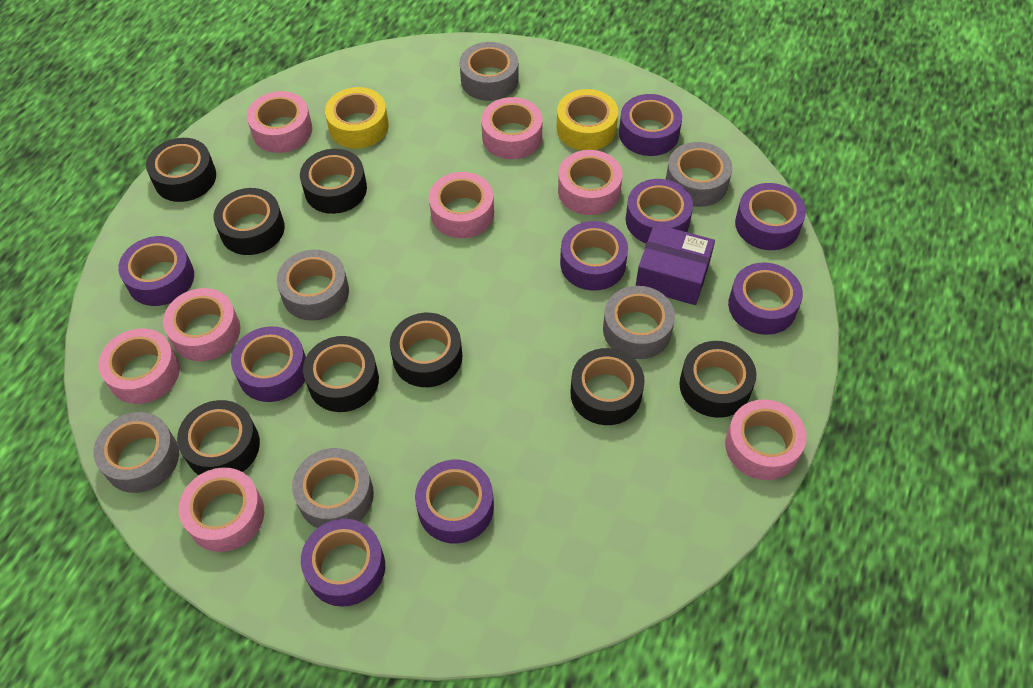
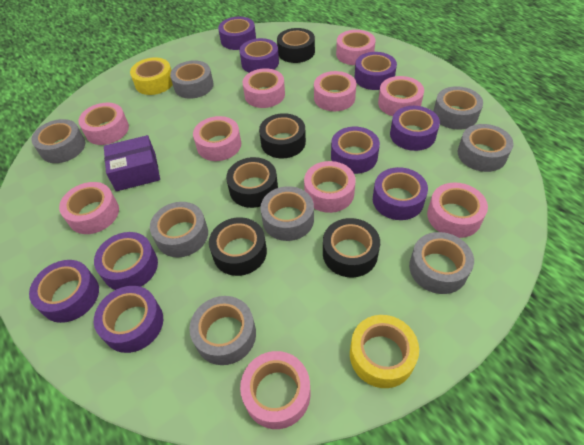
black tape: [146,138,216,202] [177,400,260,475] [214,188,285,255] [300,149,367,214] [303,336,379,412] [390,313,462,387] [570,348,645,425] [679,341,756,418] = 8 -> [209,217,267,276] [226,157,278,208] [259,113,306,158] [277,28,315,63] [323,218,380,278] = 5
grey tape: [93,412,179,493] [277,250,349,321] [292,448,374,528] [460,42,519,101] [603,286,675,359] [666,142,732,207] = 6 -> [31,119,85,163] [150,202,208,257] [170,60,214,99] [189,296,256,365] [260,186,314,241] [409,232,474,294] [433,86,483,130] [458,124,514,172] = 8
pink tape: [98,328,180,404] [163,288,240,361] [179,468,264,552] [247,91,312,153] [429,172,494,238] [481,97,542,159] [558,150,622,215] [725,399,807,480] = 8 -> [59,182,119,234] [78,103,129,145] [193,116,241,161] [240,351,310,429] [243,68,285,108] [304,161,356,213] [314,71,357,111] [336,30,376,65] [378,76,424,116] [427,183,488,238] = 10

